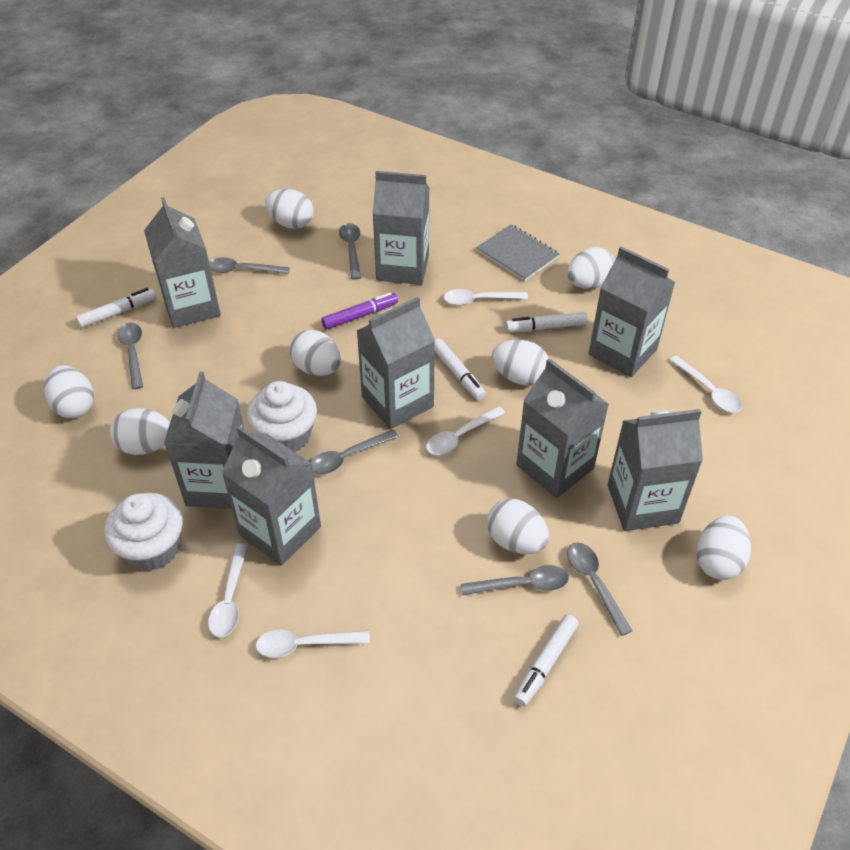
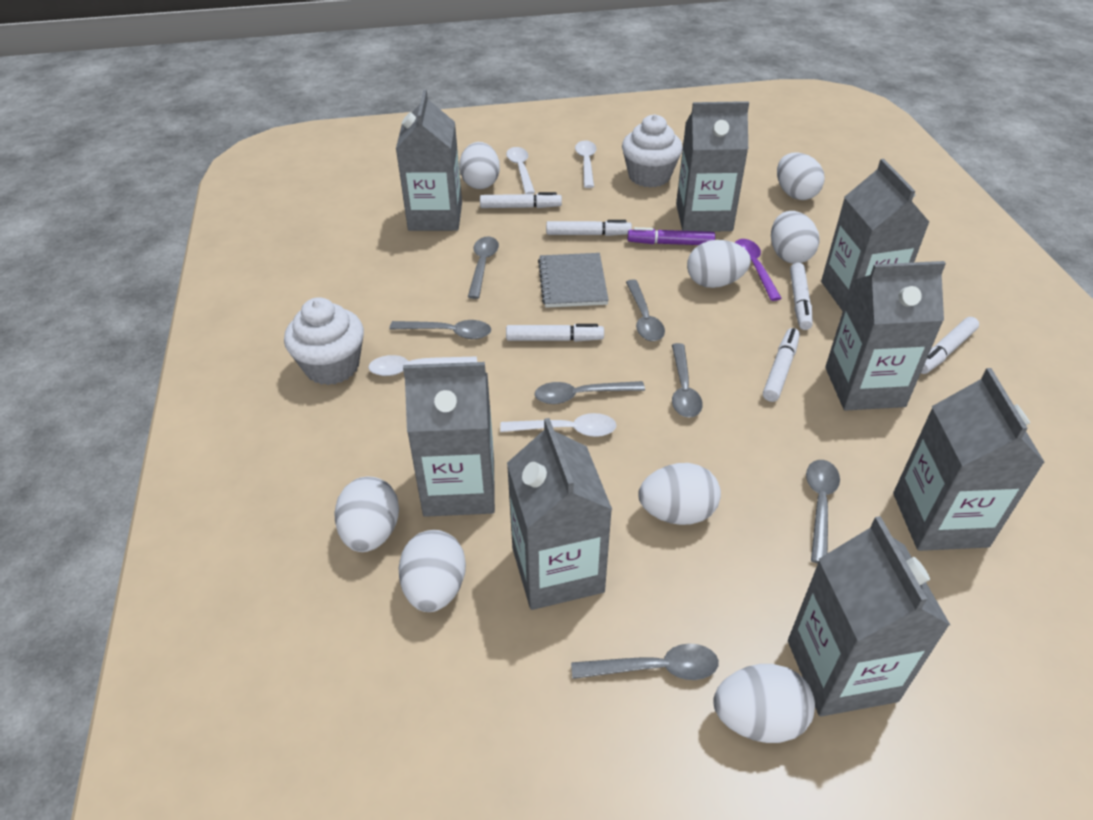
grey spoon: [118,323,143,389] [209,257,290,274] [311,429,398,475] [339,223,361,280] [461,565,569,595] [567,542,632,636] = 6 -> [390,320,491,339] [468,236,499,299] [535,381,645,404] [571,644,719,680] [626,279,665,341] [672,343,703,418] [806,460,840,563] = 7
purple spoon: none = 0 -> [735,239,782,301] = 1
white marker: [76,288,157,328] [435,339,486,400] [506,312,587,332] [514,614,579,706] = 4 -> [480,192,562,208] [506,324,604,342] [546,220,632,236] [763,328,800,402] [790,262,813,330] [921,317,979,374] = 6
white spoon: [208,543,248,637] [256,630,370,658] [426,406,505,455] [444,289,528,305] [669,355,742,413] = 5 -> [368,355,477,376] [500,413,617,437] [506,147,535,194] [575,140,597,188] = 4

